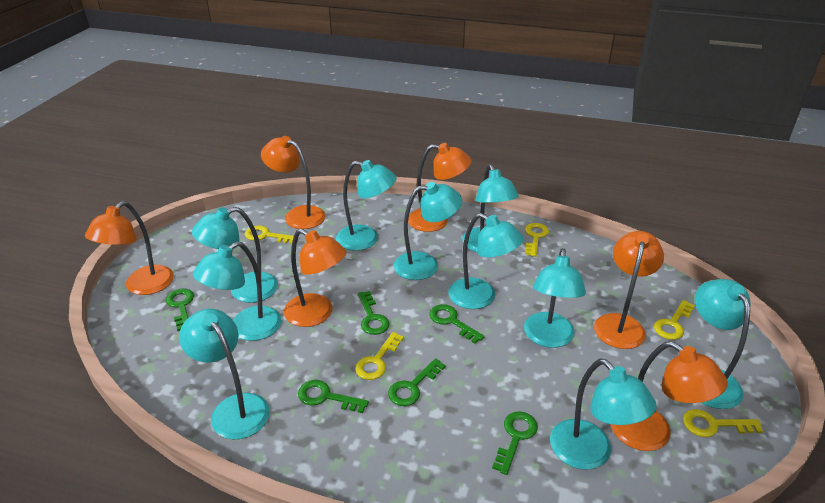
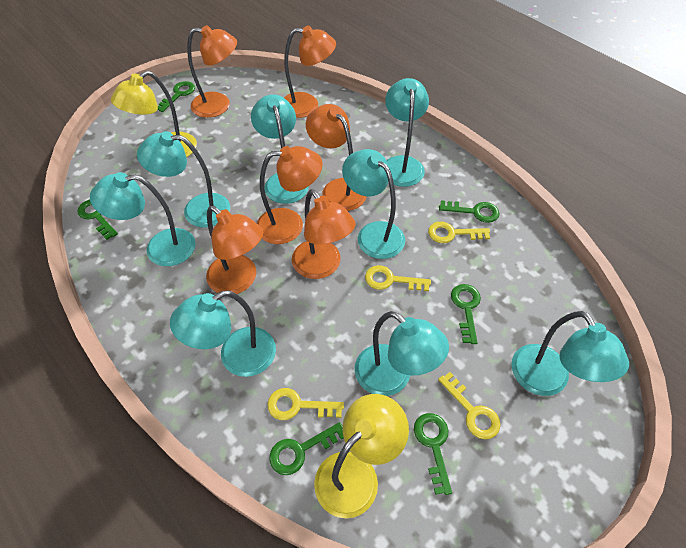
turquoise lamp: [179,309,270,439] [192,207,278,303] [193,241,281,341] [336,160,397,251] [394,182,462,280] [448,213,524,309] [462,164,519,252] [524,248,586,348] [550,359,657,470] [695,279,751,409] = 10 -> [90,172,196,266] [137,131,230,228] [170,291,276,377] [251,94,309,204] [342,149,405,259] [355,311,449,396] [385,78,429,187] [511,311,629,396] = 8
yellow key: [245,225,294,244] [355,332,404,380] [525,223,549,257] [654,300,695,340] [683,409,763,437] = 5 -> [267,388,344,420] [365,265,431,291] [428,222,490,243] [438,372,501,439] = 4
yellow lamp: none = 0 -> [111,71,197,157] [314,394,409,518] = 2

